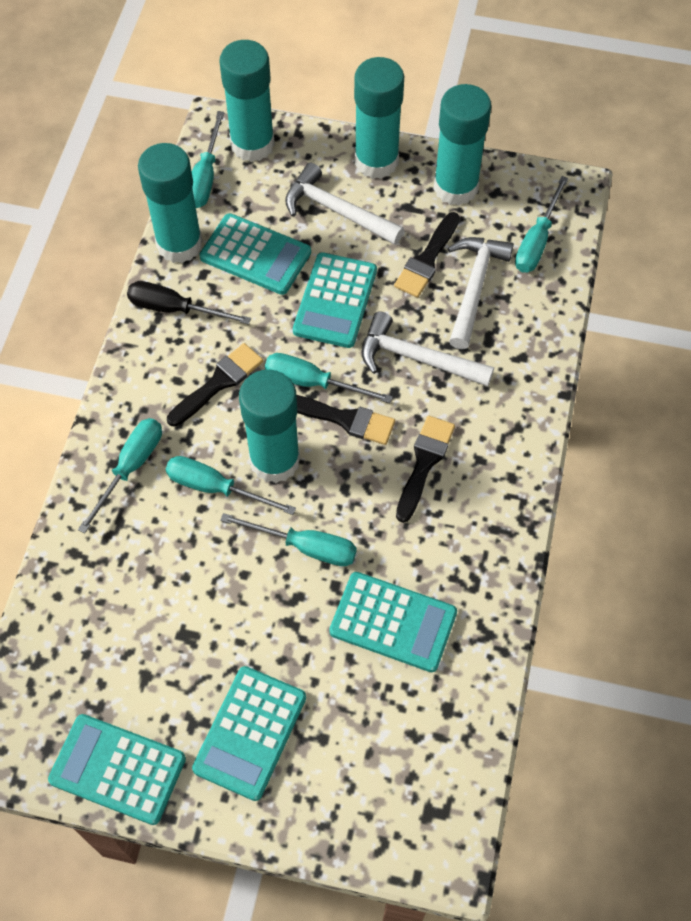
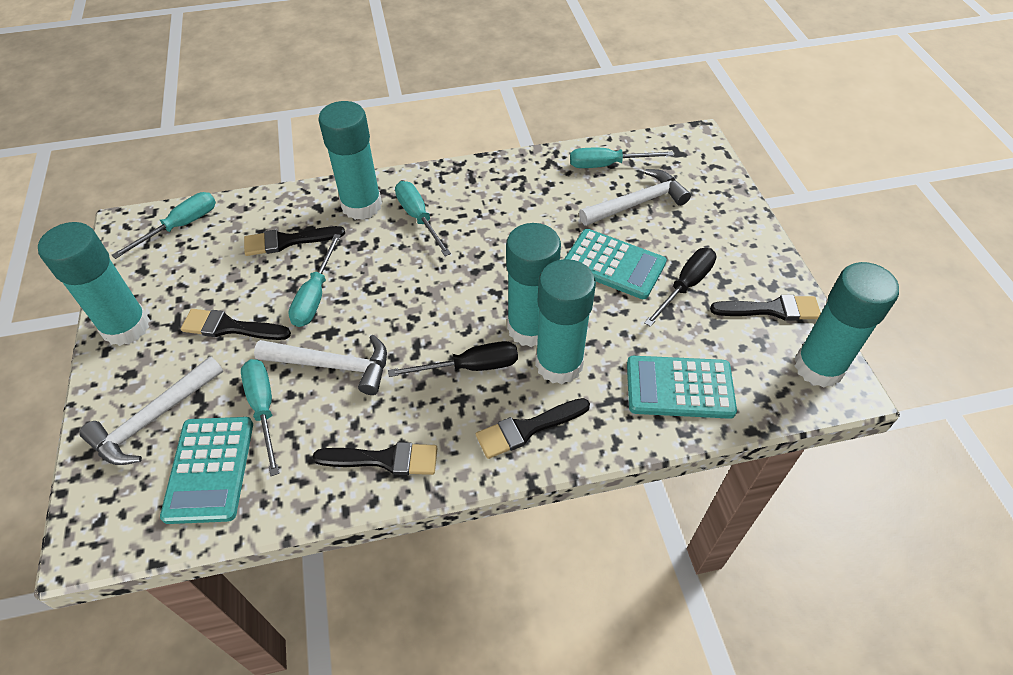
black brush: [167,343,263,427] [296,395,395,445] [394,212,460,298] [396,416,455,523] = 4 -> [181,309,291,340] [244,226,345,256] [313,442,437,475] [476,398,590,459] [710,295,821,320] = 5
black screwdriver: [127,281,251,325] = 1 -> [388,341,518,377] [644,248,717,327] = 2
turquoise calculator: [48,714,186,825] [192,666,306,801] [199,213,311,295] [293,252,377,348] [329,572,457,672] = 5 -> [160,417,253,524] [564,229,667,299] [627,356,737,419] = 3
turquoise screwdriver: [78,418,162,534] [165,456,296,515] [192,111,225,208] [220,513,357,566] [265,353,393,403] [515,176,568,272] = 6 -> [112,192,216,259] [241,359,279,476] [288,234,341,327] [395,181,451,256] [570,148,674,168] = 5

